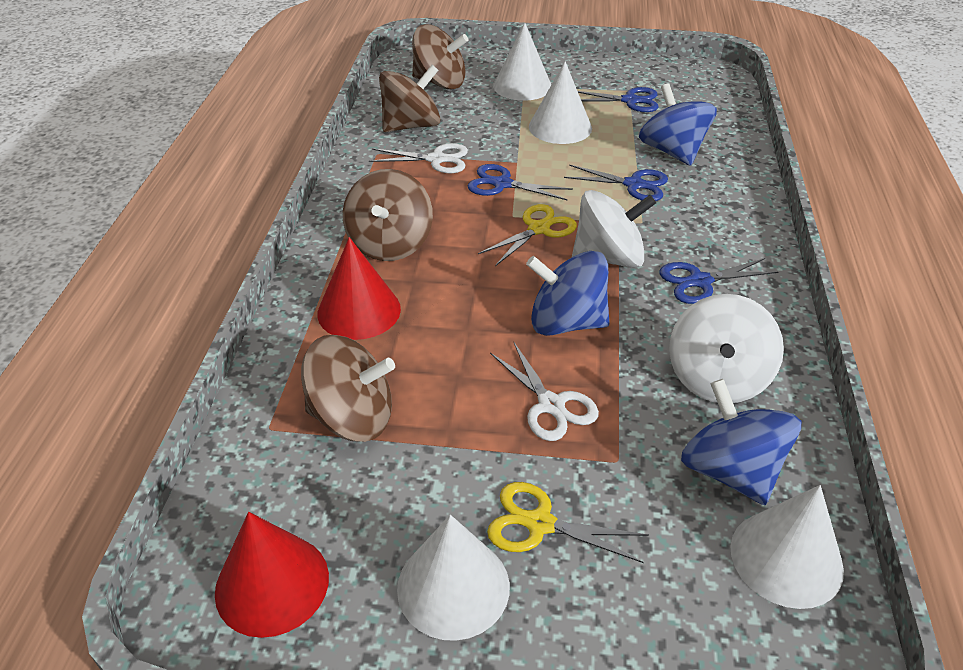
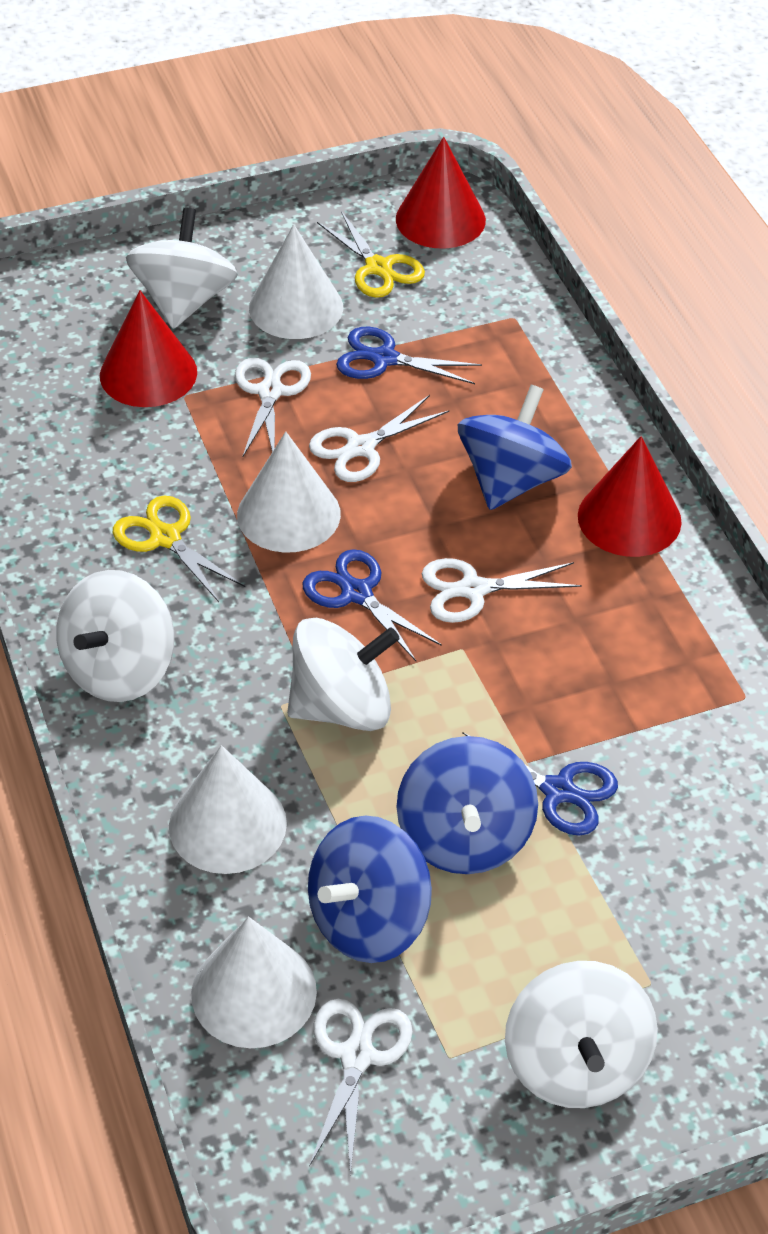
blue scissors: [468,164,573,200] [564,164,668,201] [578,87,658,112] [659,258,778,304] = 4 -> [303,549,442,661] [336,327,482,384] [462,732,618,836] = 3
brown spinning top: [301,335,395,442] [343,169,433,261] [379,65,440,132] [412,24,469,89] = 4 -> none = 0
red cone: [215,512,329,638] [317,237,401,340] = 2 -> [100,290,197,407] [396,137,486,249] [578,436,682,557] = 3
white scissors: [369,143,468,173] [490,343,599,441] = 2 -> [235,358,311,456] [309,395,449,482] [309,999,413,1175] [422,558,582,623] = 4
white spinning top: [572,190,656,268] [669,294,784,403] = 2 -> [56,570,174,702] [126,207,238,329] [287,618,400,731] [505,961,658,1108] = 4

